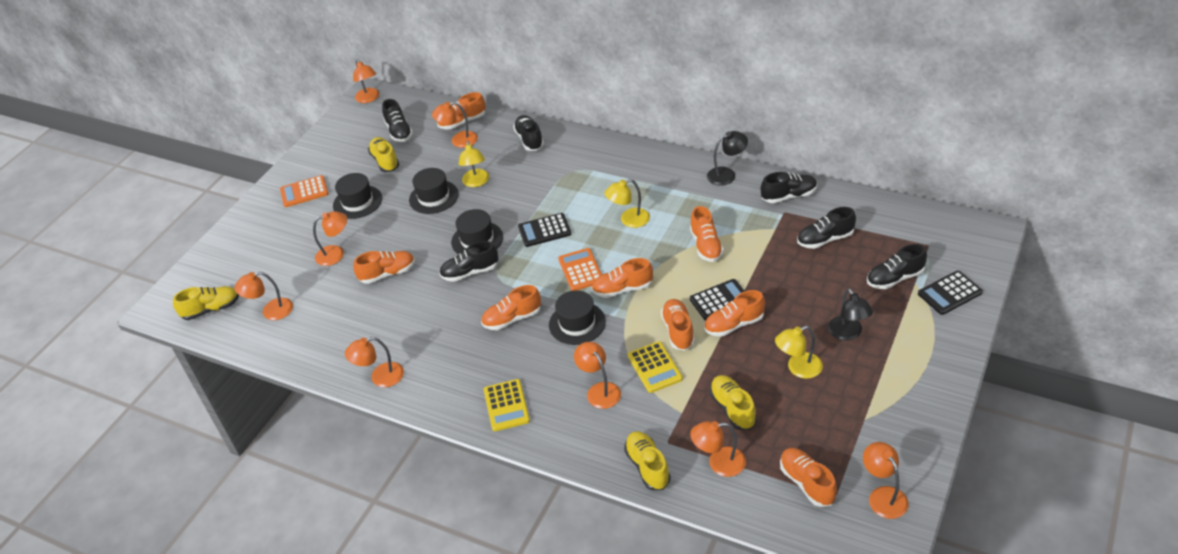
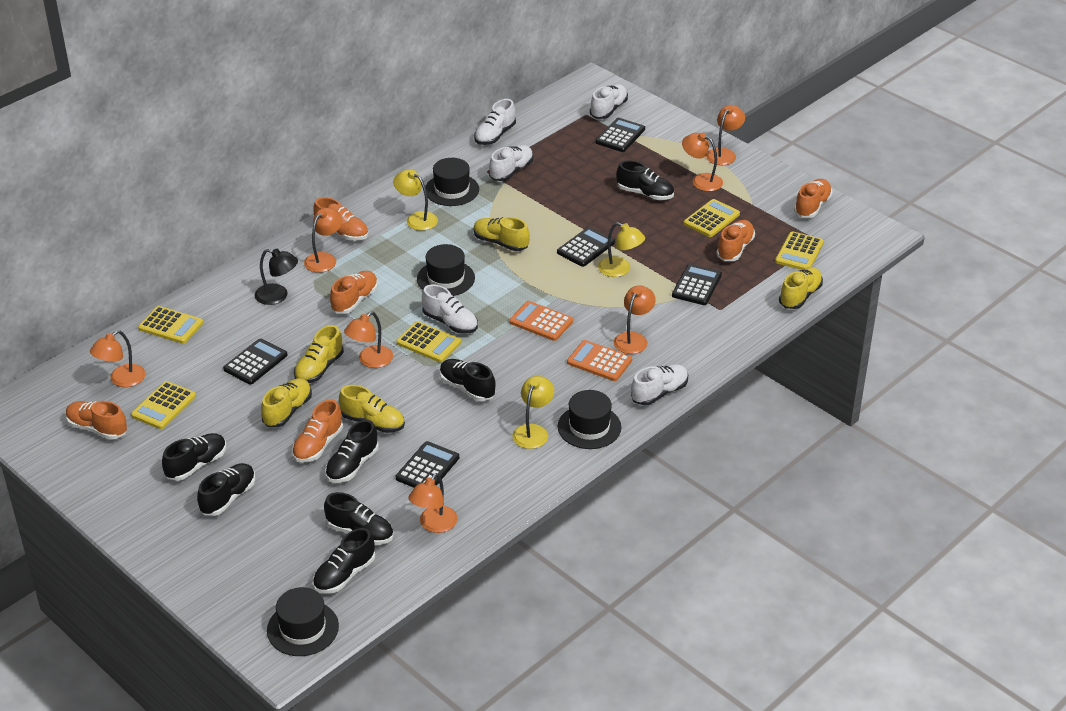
black calculator: [518,213,571,247] [690,279,745,321] [918,271,983,315] = 3 -> [223,338,287,384] [396,441,459,488] [557,227,615,267] [596,118,645,152] [672,264,722,305] = 5
black lamp: [707,131,748,186] [828,288,873,341] = 2 -> [255,249,298,305] = 1
black shoe: [382,99,413,142] [439,241,498,282] [513,115,544,151] [761,172,817,203] [797,207,856,249] [867,244,927,289] = 6 -> [162,433,226,481] [197,463,256,516] [313,528,375,594] [324,492,394,545] [325,420,379,483] [440,359,496,401] [616,160,674,200] = 7
orange lamp: [234,272,293,320] [313,211,347,266] [345,337,404,387] [353,60,379,103] [432,102,478,148] [574,342,621,409] [690,421,746,477] [863,442,909,519] = 8 -> [90,330,146,387] [304,208,342,273] [344,312,393,368] [408,473,458,533] [614,285,656,354] [682,133,723,191] [706,105,745,165] = 7
orange shoe: [353,251,415,284] [437,92,486,129] [481,285,541,330] [591,258,653,298] [661,299,695,351] [690,206,724,262] [704,290,765,337] [780,448,837,507] = 8 -> [66,401,127,440] [292,399,343,463] [313,197,368,241] [330,271,378,314] [716,220,755,261] [794,179,833,218] = 6
white shoe: none = 0 -> [422,284,478,334] [474,99,516,145] [489,145,533,181] [590,84,628,119] [631,364,688,405] = 5
yellow calculator: [484,379,530,431] [627,341,683,393] = 2 -> [131,381,196,429] [138,306,203,344] [396,321,461,362] [684,199,740,237] [775,231,824,270] = 5
yellow shoe: [173,286,239,320] [368,137,399,172] [624,431,671,490] [710,375,757,430] = 4 -> [261,378,312,427] [294,325,344,383] [339,385,405,433] [474,217,530,251] [779,267,823,309] = 5

